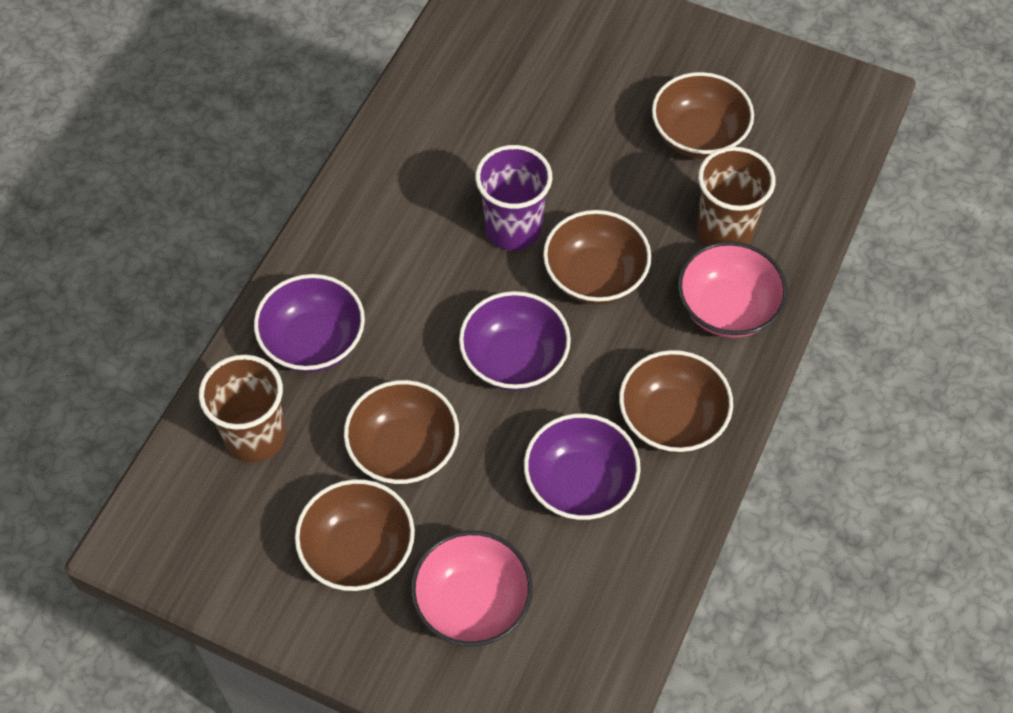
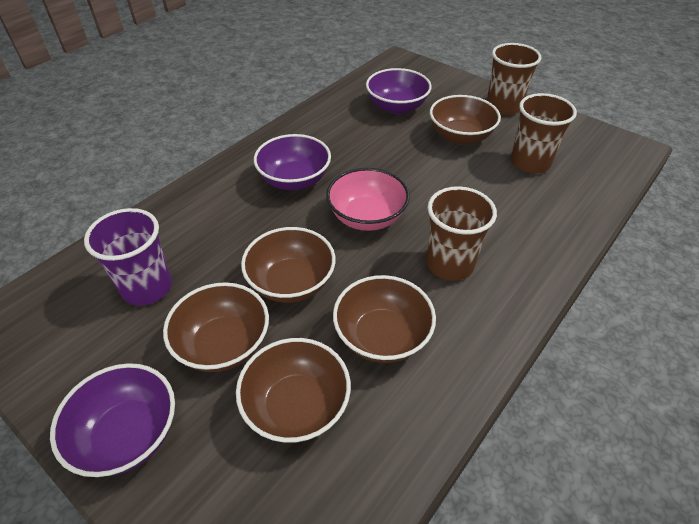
brown cup: [199,355,286,462] [697,147,775,245] = 2 -> [426,186,497,281] [487,43,542,115] [511,93,577,174] = 3
pink bowl: [411,531,533,646] [678,241,788,338] = 2 -> [326,168,410,231] = 1

